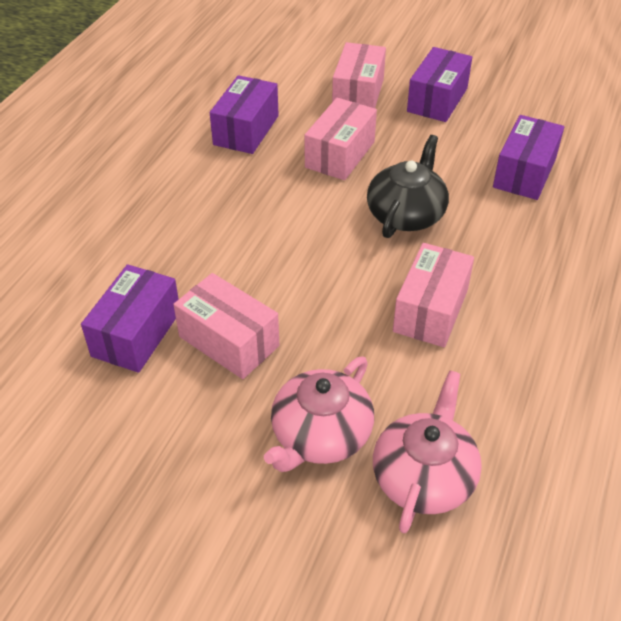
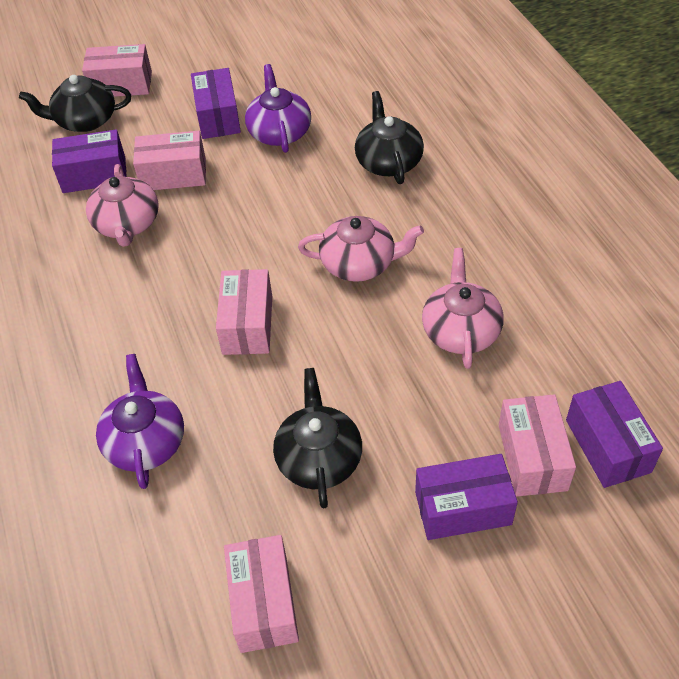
black teapot: [367,135,449,238] = 1 -> [19,75,131,132] [273,368,362,508] [355,91,424,184] = 3
pink box: [173,273,279,379] [304,98,377,180] [332,42,386,108] [393,243,474,347] = 4 -> [82,44,152,97] [133,131,206,190] [216,269,272,355] [224,535,299,653] [499,394,576,497] = 5
pink teapot: [264,356,374,472] [373,371,482,533] = 2 -> [86,164,159,247] [298,216,424,282] [422,248,504,369] = 3
purple teapot: none = 0 -> [96,354,184,489] [245,64,311,153] = 2

